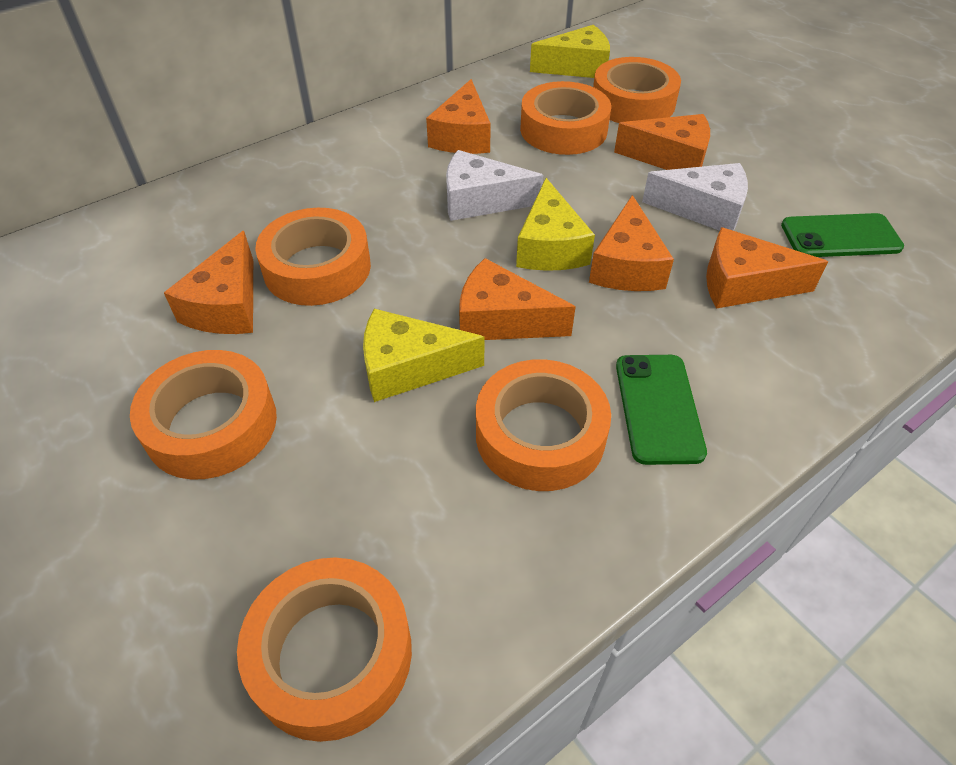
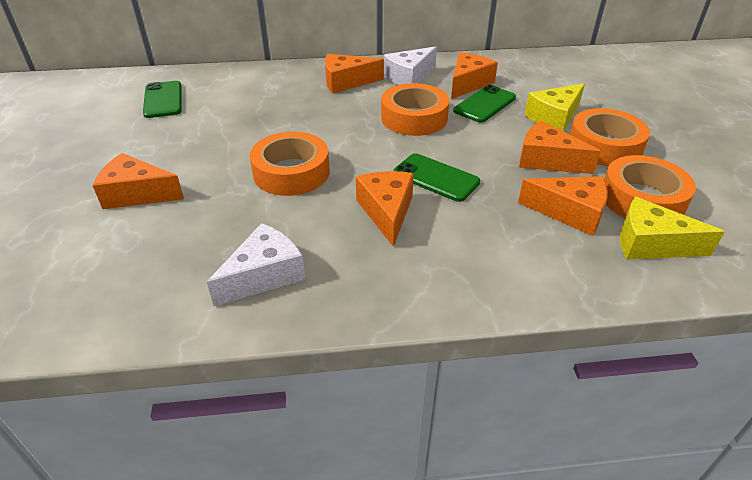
green phone: [616,355,707,465] [781,213,904,257] = 2 -> [143,81,182,118] [393,153,480,202] [453,85,516,122] = 3
orange tape: [130,350,277,480] [237,558,412,742] [255,208,371,306] [476,359,611,491] [520,81,611,155] [593,57,681,123] = 6 -> [250,132,330,196] [381,83,449,136] [570,108,650,166] [604,155,696,218] = 4
yellow cheese: [363,309,485,402] [516,178,595,271] [530,25,610,78] = 3 -> [524,83,585,132] [620,197,725,260] = 2

